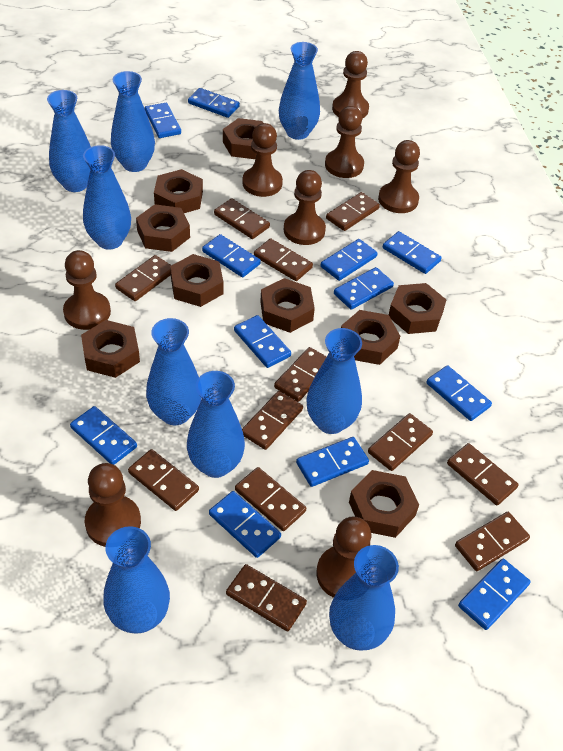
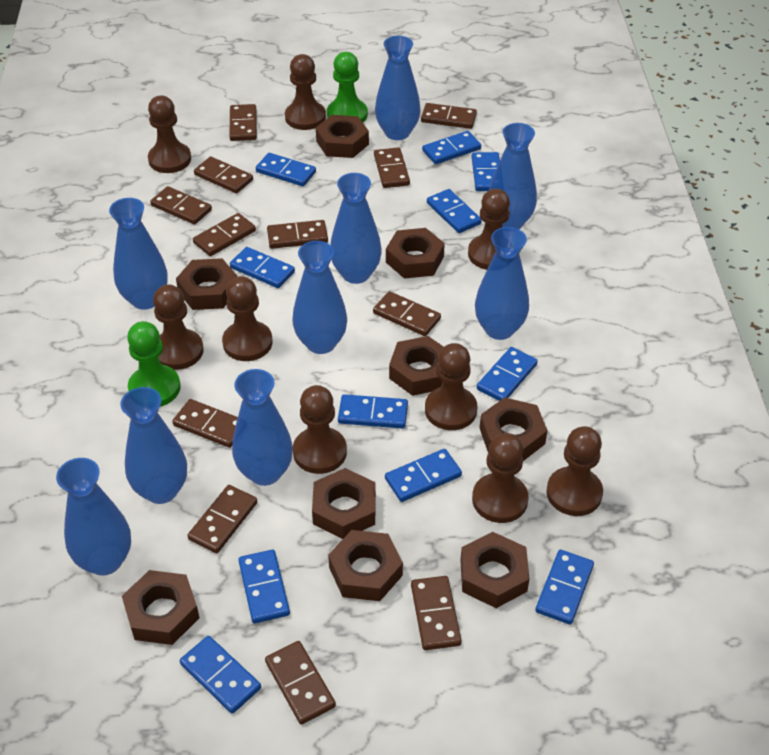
blue domino: [70,406,137,465] [145,103,181,138] [188,88,240,118] [202,234,261,277] [209,491,281,558] [234,315,291,368] [296,437,369,487] [320,239,378,281] [334,267,394,310] [383,231,442,274] [426,365,492,421] [458,559,530,630] = 12 -> [180,636,261,714] [230,247,295,288] [238,550,290,623] [256,153,316,186] [338,394,408,429] [385,449,462,502] [422,131,481,164] [427,189,482,233] [472,152,500,191] [477,347,538,401] [535,550,594,625] = 11
brown pawn: [63,250,111,330] [85,463,141,547] [242,123,283,197] [284,170,326,245] [316,517,371,598] [325,106,364,178] [332,51,369,119] [378,140,420,213] = 8 -> [148,95,191,173] [153,284,203,370] [222,276,273,361] [285,54,326,130] [293,385,347,474] [425,343,477,430] [468,189,510,270] [472,433,529,523] [546,426,603,516] = 9
green pawn: none = 0 -> [127,321,181,407] [327,52,368,122] = 2

